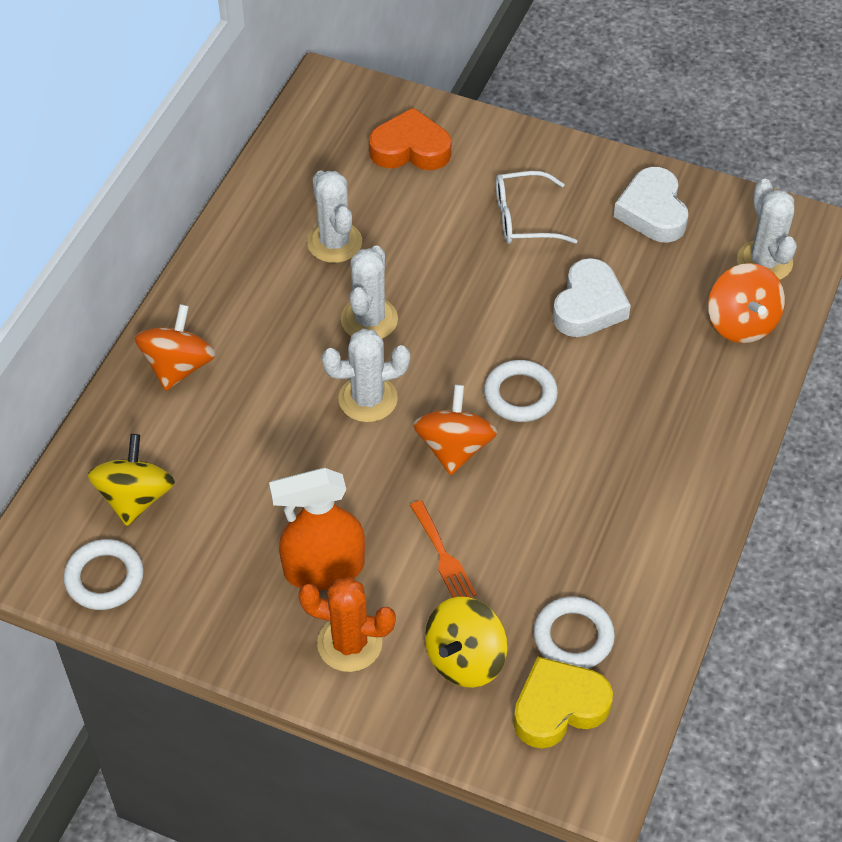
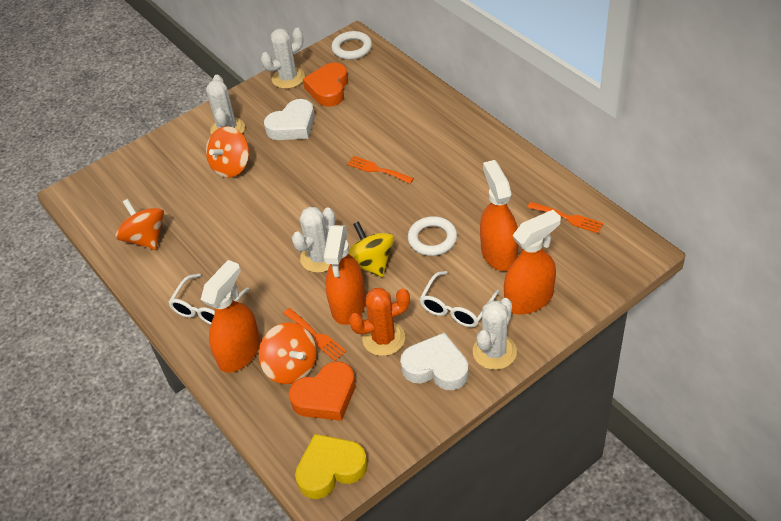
orange fork: [410,500,477,598] = 1 -> [283,308,346,361] [347,156,414,184] [527,202,603,233] = 3
orange heart: [369,108,451,170] = 1 -> [289,361,356,421] [303,63,348,107] = 2
orange spray bottle: [269,468,365,590] = 1 -> [201,260,260,373] [323,225,366,325] [480,160,519,271] [504,210,561,315] = 4
white glasses: [496,171,577,244] = 1 -> [168,274,249,325] [419,271,500,327] = 2
white ring: [64,539,144,610] [484,360,558,422] [533,597,615,669] = 3 -> [332,31,372,60] [408,216,457,256] = 2
yellow spinning top: [87,434,175,526] [425,597,508,688] = 2 -> [348,221,394,277] = 1

